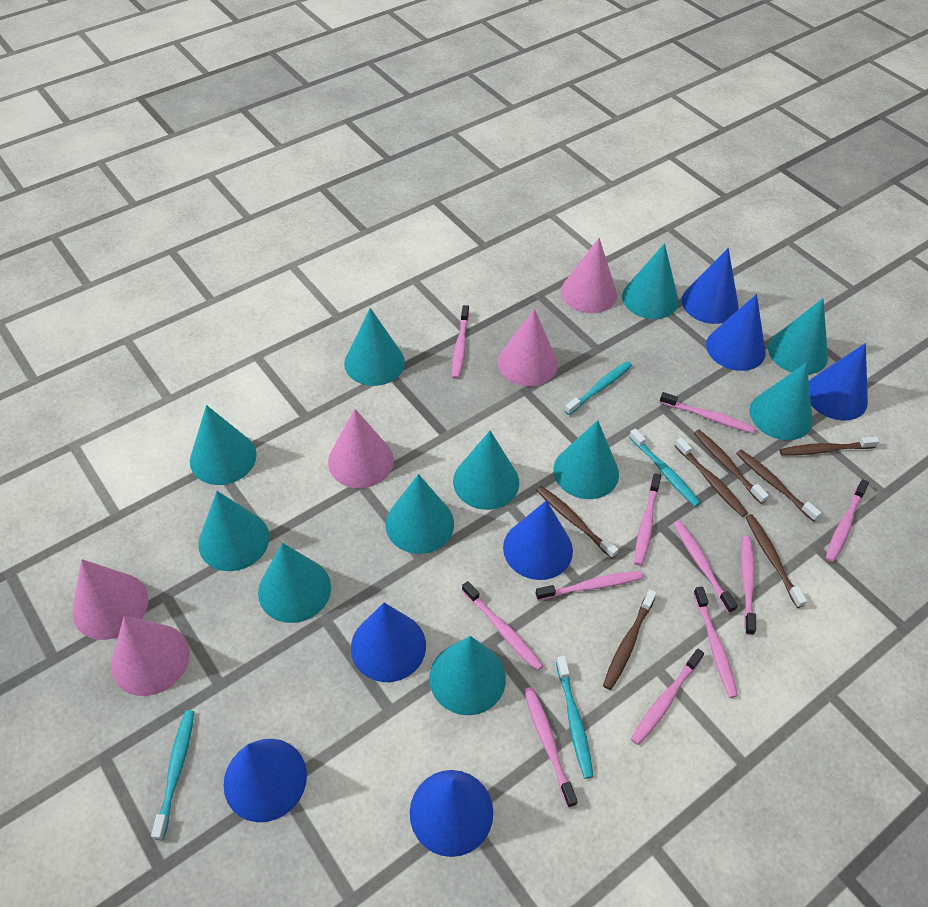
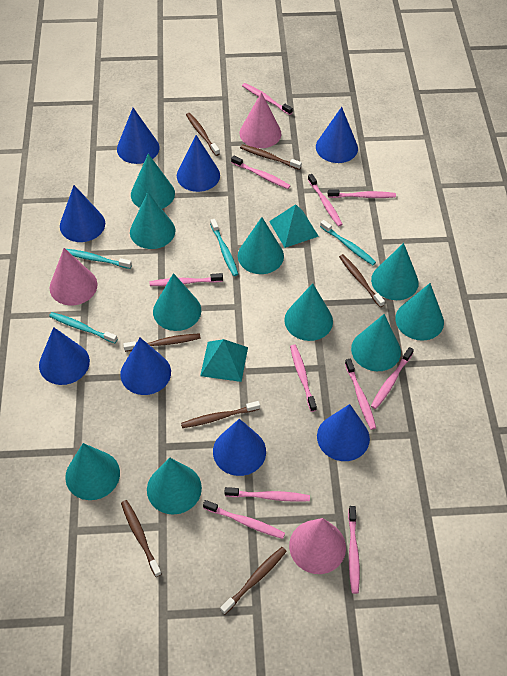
blue cone: [224,739,307,822] [351,603,426,682] [410,770,493,857] [503,500,573,580] [682,248,739,324] [706,294,765,371] [809,343,868,421] = 7 -> [39,327,90,385] [60,185,105,242] [117,108,159,164] [120,338,171,395] [177,135,220,192] [213,419,266,476] [316,107,358,163] [317,404,370,461] = 8
pink cone: [73,559,148,640] [111,616,189,696] [328,409,394,488] [498,309,558,386] [561,238,617,313] = 5 -> [50,248,98,305] [240,92,281,148] [289,518,346,574] = 3
turquoise cone: [190,405,257,485] [198,491,269,571] [258,543,331,623] [344,308,405,386] [385,474,454,554] [429,636,506,715] [453,431,519,510] [553,420,619,499] [622,243,679,319] [750,362,813,440] [768,298,828,375] = 11 -> [65,443,120,500] [130,192,175,249] [131,154,175,209] [147,458,202,515] [153,273,201,331] [238,217,284,274] [284,283,333,341] [351,314,401,371] [371,243,419,300] [395,283,444,341] = 10
turquoise pyramid: none = 0 -> [200,339,248,382] [269,204,319,248] = 2

